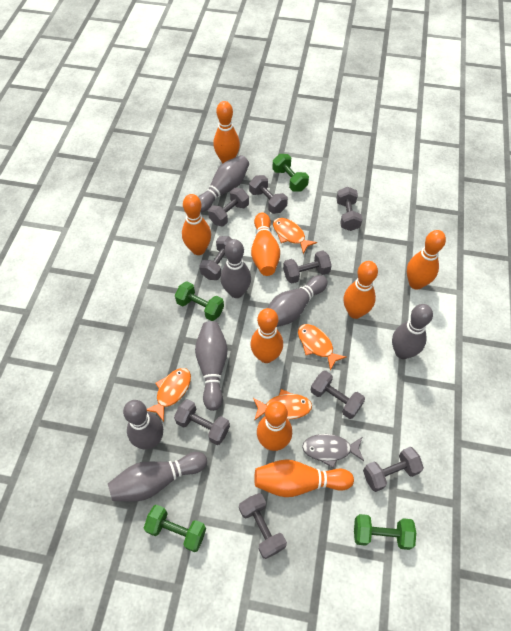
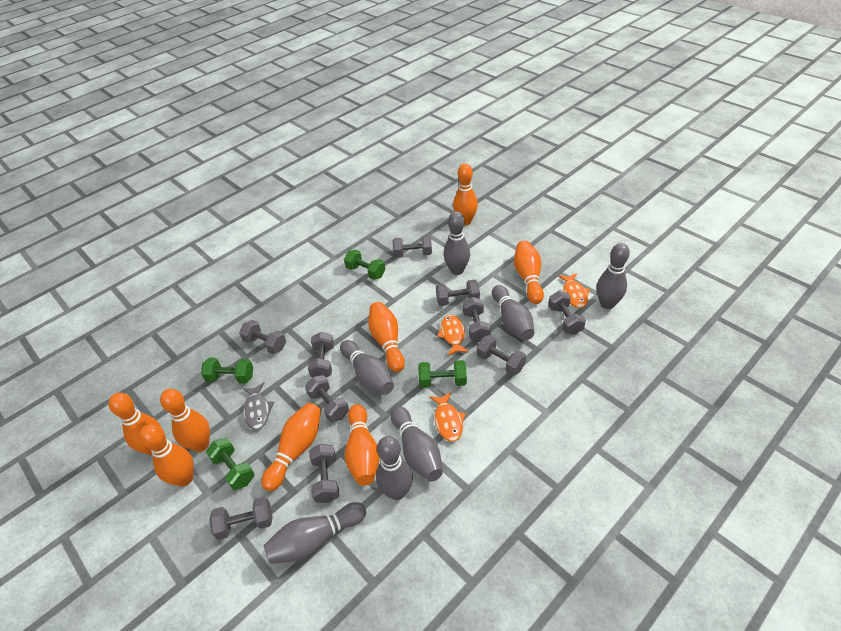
grey dumbbell: [174,399,230,445] [199,236,232,280] [208,188,249,226] [239,493,287,559] [249,175,288,214] [283,250,332,284] [311,370,365,419] [336,187,363,231] [363,447,424,492] = 9 -> [209,496,272,540] [239,320,286,354] [305,375,349,422] [308,332,334,377] [309,444,340,503] [393,235,432,258] [436,280,480,306] [463,297,491,342] [477,335,526,376] [548,291,586,335] = 10
orange fish: [147,368,191,422] [253,389,312,421] [273,218,317,254] [298,324,347,371] = 4 -> [429,392,466,442] [437,315,469,355] [558,273,590,308] = 3

